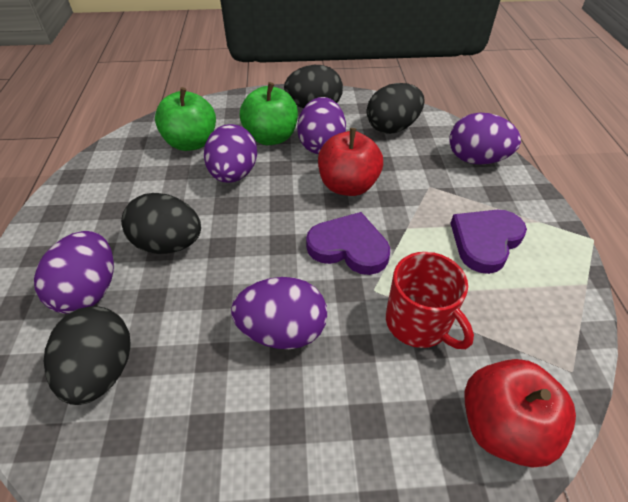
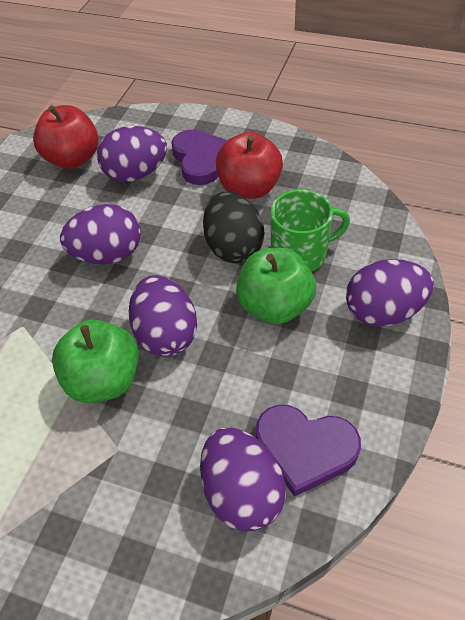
black egg: [44,306,130,405] [121,193,201,254] [284,65,343,108] [367,83,425,134] = 4 -> [203,192,264,263] = 1
green mug: none = 0 -> [270,190,350,272] = 1
red mug: [386,252,474,349] = 1 -> none = 0

